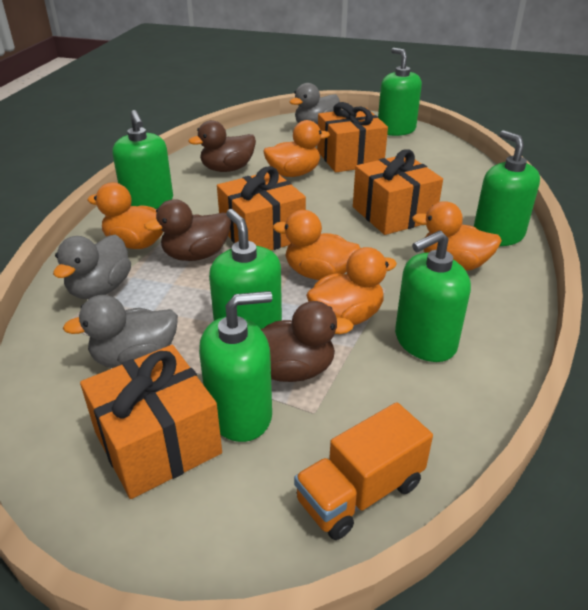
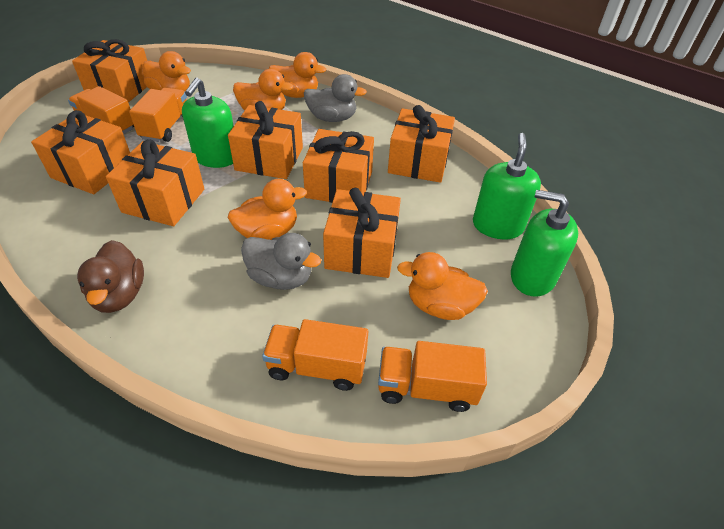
brown duck: [144,199,231,261] [189,120,256,172] [261,301,354,382] = 3 -> [77,240,144,313] = 1
green soap dispenser: [112,110,173,209] [199,291,272,442] [209,209,282,329] [378,48,422,136] [395,230,471,362] [474,130,540,246] = 6 -> [182,78,234,168] [473,133,541,240] [511,190,578,297] = 3
grey duck: [53,235,131,299] [63,295,178,368] [289,83,340,125] = 3 -> [241,233,321,290] [304,74,367,122] = 2
orange gift: [80,345,222,499] [217,166,306,250] [317,102,388,172] [353,149,443,235] = 4 -> [31,110,130,194] [72,39,147,103] [106,139,204,226] [228,101,303,179] [303,129,374,203] [323,188,401,278] [388,105,455,183] = 7
orange truck: [294,402,433,540] = 1 -> [68,86,134,134] [129,87,187,142] [262,319,368,391] [378,341,487,412] = 4

